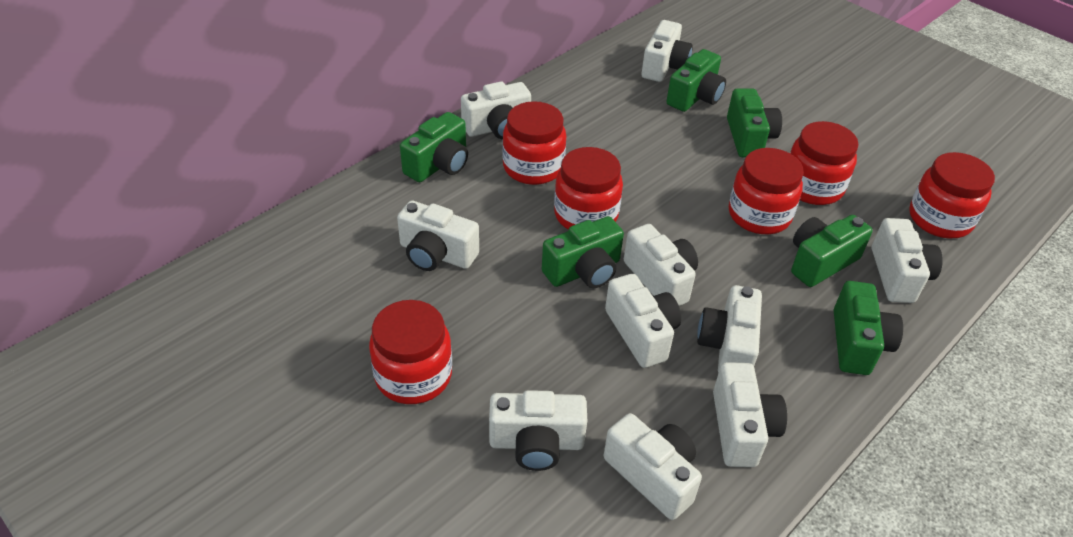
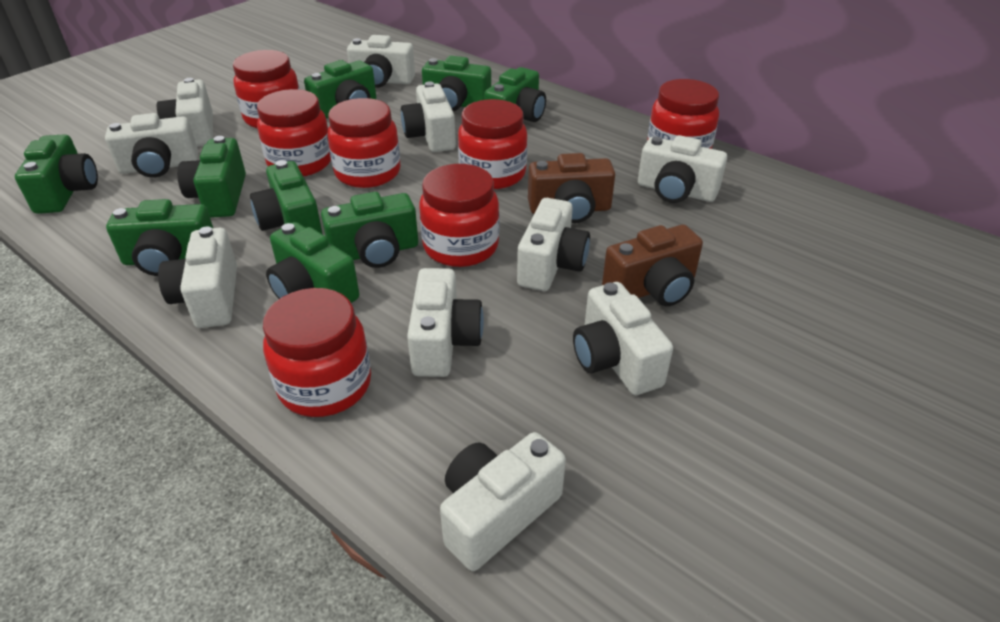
brown camera: none = 0 -> [528,153,615,223] [602,225,703,306] = 2
green camera: [400,112,468,182] [542,216,624,288] [666,49,726,112] [727,88,782,157] [791,215,872,287] [834,281,903,375] = 6 -> [15,134,98,214] [106,199,213,276] [177,136,246,218] [250,160,322,234] [266,222,359,303] [304,60,376,119] [321,192,418,268] [422,56,491,111] [484,67,546,122] = 9
red jar: [369,300,452,404] [502,101,566,185] [554,147,623,229] [729,148,804,234] [790,121,859,205] [909,152,995,238] = 6 -> [233,50,300,129] [257,89,331,176] [263,288,371,417] [327,98,400,188] [419,164,499,267] [458,99,527,189] [647,79,719,149] = 7

